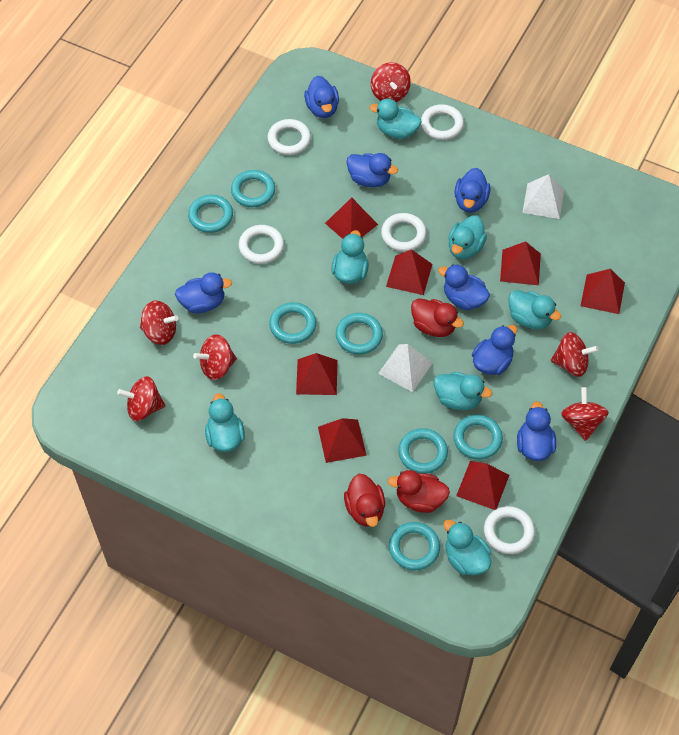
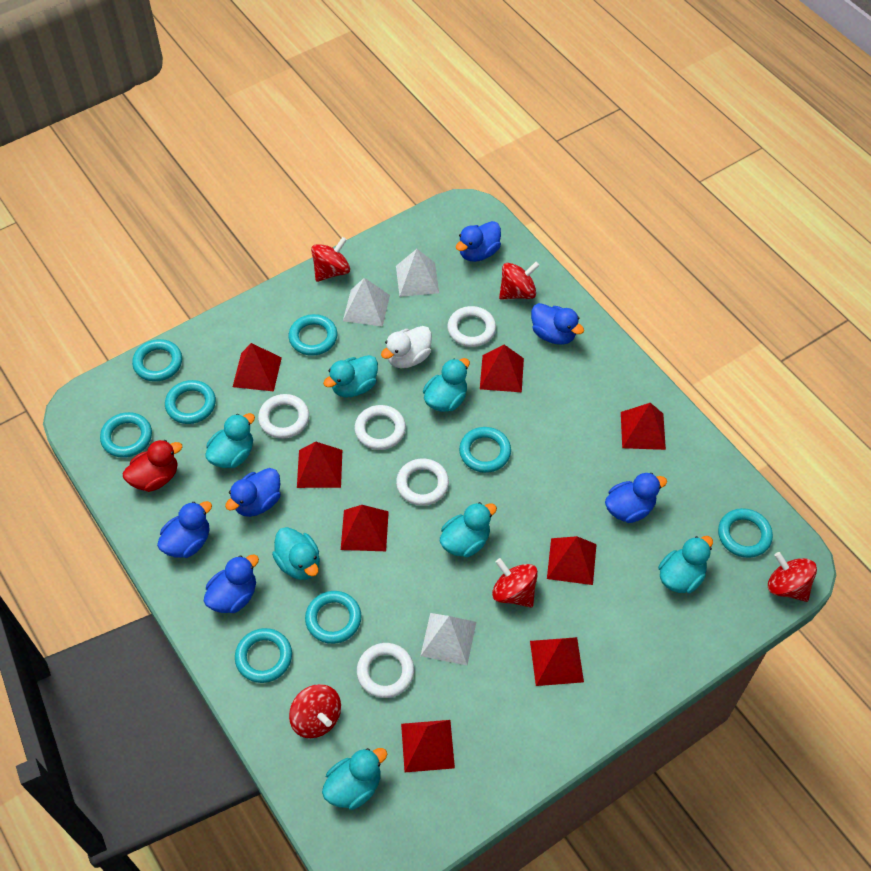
blue duck: [175,272,232,313] [304,76,339,118] [346,153,398,187] [438,264,490,310] [454,168,490,212] [472,325,517,375] [517,401,556,461] = 7 -> [157,501,212,558] [204,555,259,613] [225,468,281,517] [456,221,501,262] [531,303,584,345] [605,473,667,523] = 6
red duck: [344,474,385,527] [388,470,450,513] [411,298,464,337] = 3 -> [123,440,182,492] = 1
red pyramid: [296,353,338,395] [318,418,367,463] [325,197,378,239] [386,249,432,295] [456,461,509,510] [500,241,541,285] [581,269,625,314] = 7 -> [233,343,282,391] [297,441,342,488] [341,505,389,551] [401,720,455,772] [480,345,524,392] [530,637,584,686] [547,536,597,585] [621,403,666,450] = 8
red spinning top: [117,376,165,421] [140,301,178,345] [193,334,237,380] [371,62,411,102] [551,332,599,377] [561,387,609,441] = 6 -> [289,684,341,738] [311,237,350,282] [492,558,538,607] [499,262,540,300] [768,552,817,602] = 5
turquoise ring: [188,195,233,233] [231,170,275,207] [269,302,316,344] [336,313,383,354] [389,522,440,570] [398,428,448,474] [453,415,503,460] = 7 -> [100,412,152,458] [132,339,182,382] [165,380,216,424] [235,628,292,683] [289,314,337,356] [305,591,362,644] [459,427,511,473] [718,508,773,558] = 8
white duck: none = 0 -> [381,326,432,368] = 1
white pyramid: [378,344,433,392] [522,174,564,219] = 2 -> [343,278,390,327] [396,249,439,297] [421,613,476,665] = 3

